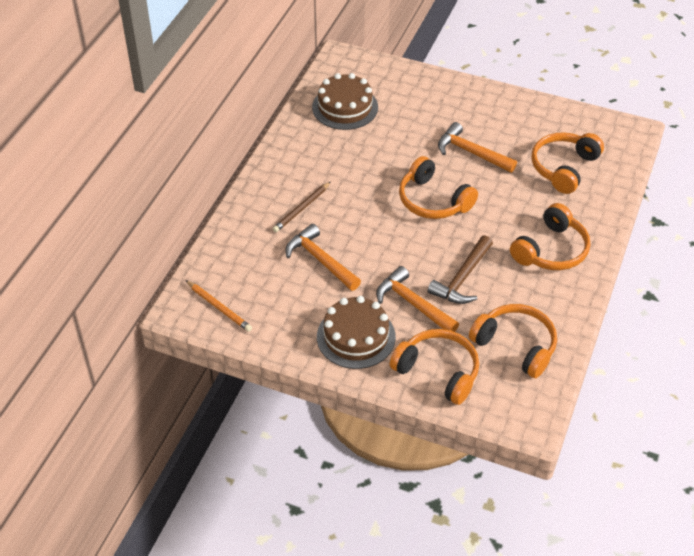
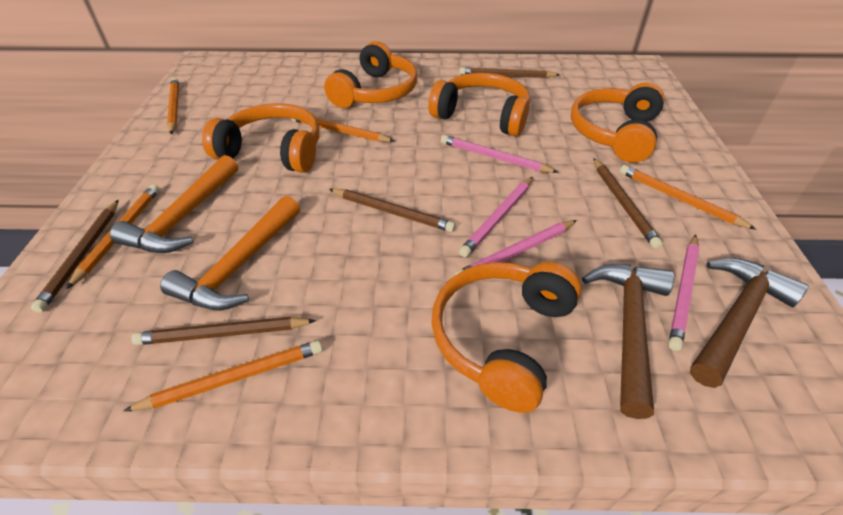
brown cake: [312,73,378,130] [317,296,396,369] = 2 -> none = 0
brown hammer: [428,235,493,304] = 1 -> [582,264,674,419] [690,258,809,388] = 2
brown pencil: [272,182,331,232] = 1 -> [31,200,118,313] [131,317,316,345] [329,189,456,232] [460,67,560,78] [593,158,662,249] = 5
orange hammer: [286,224,361,291] [376,266,459,332] [438,122,517,173] = 3 -> [110,155,238,253] [160,196,300,310] = 2
orange pencil: [185,280,252,332] = 1 -> [66,184,160,289] [124,340,323,411] [167,78,179,134] [291,118,394,142] [620,165,757,230] = 5
pink pencil: none = 0 -> [441,135,559,173] [455,220,577,275] [459,177,533,257] [668,235,700,351] = 4

